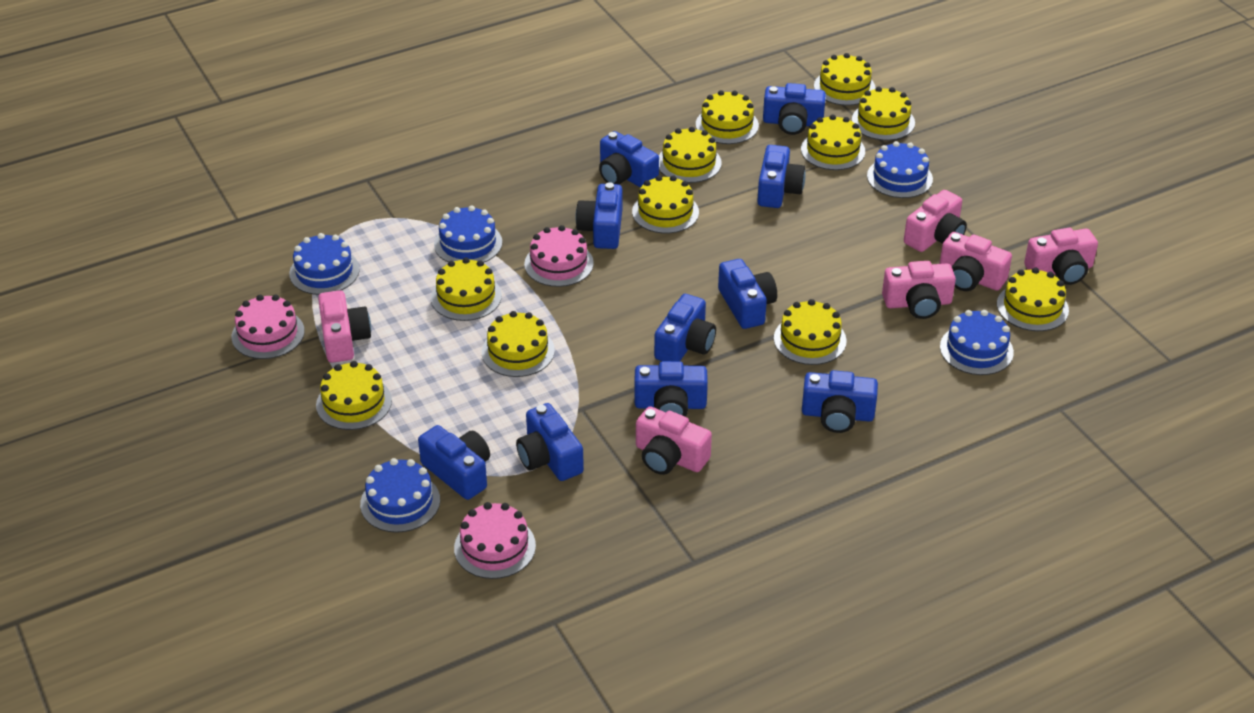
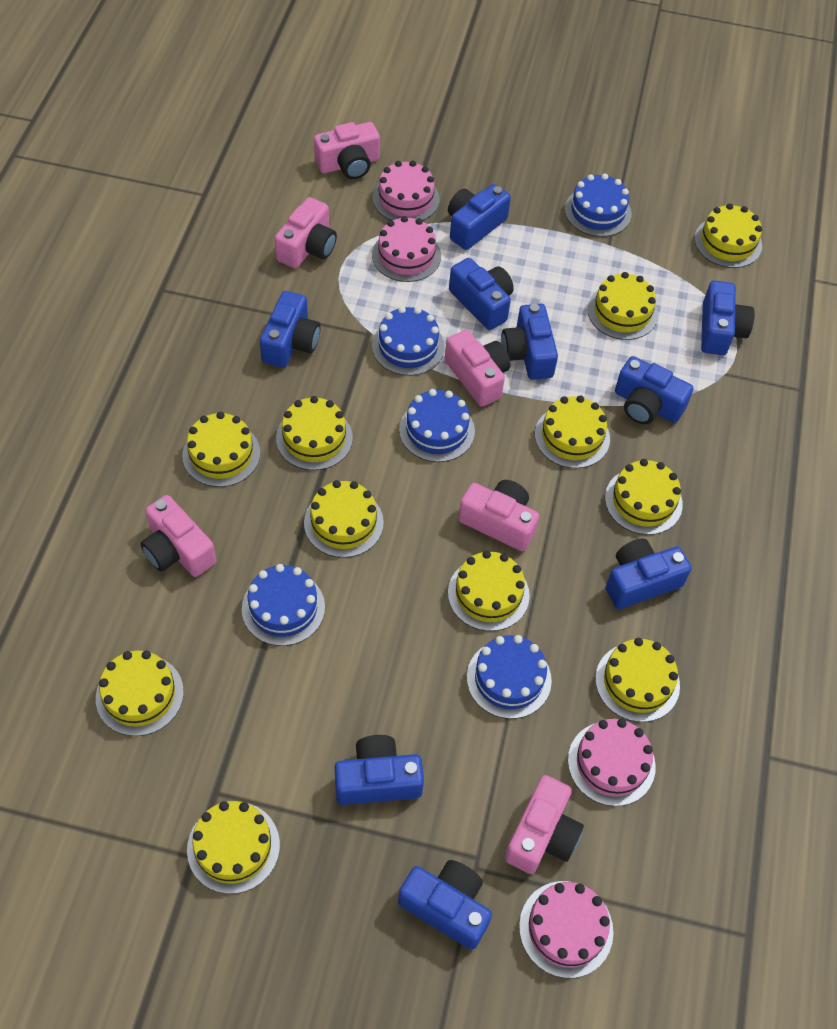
blue camera: [418,425,490,500] [516,403,584,481] [575,182,622,249] [599,131,659,188] [634,361,708,417] [654,294,716,361] [718,259,777,329] [757,145,806,208] [763,83,826,135] [802,370,878,433] = 10 -> [260,291,321,368] [335,735,424,805] [398,860,492,950] [448,184,511,250] [449,258,514,330] [501,304,558,380] [606,539,691,609] [615,356,693,424] [701,280,755,355] = 9
pink cake: [232,294,305,359] [454,502,536,579] [524,225,594,287] = 3 -> [372,216,441,282] [373,160,440,221] [519,881,614,978] [568,719,656,806] = 4

